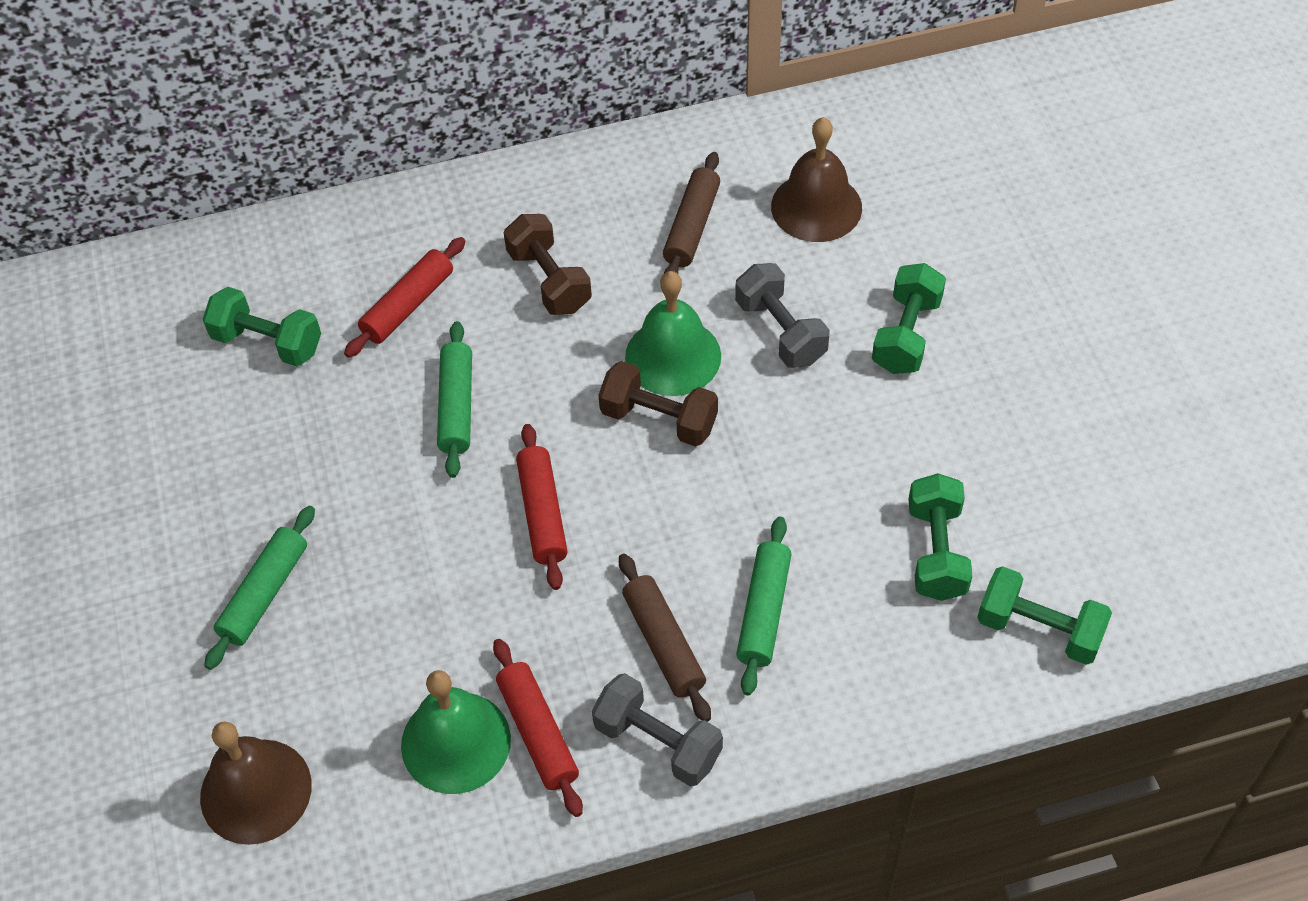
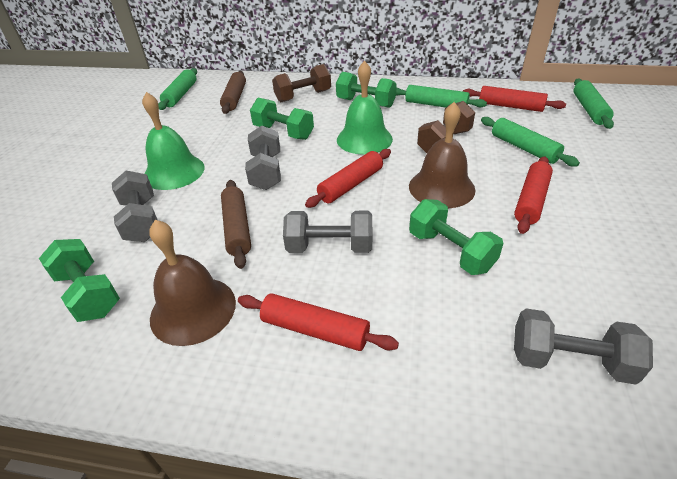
green rolling pin: [204,506,315,670] [437,321,472,478] [736,517,792,696] = 3 -> [158,68,197,110] [396,85,487,107] [481,117,580,166] [573,79,614,129] = 4
grey dumbbell: [592,673,723,786] [735,263,830,368] = 2 -> [112,171,158,242] [245,126,281,190] [283,211,372,253] [514,308,653,385] = 4
red rolling pin: [344,237,466,358] [493,639,583,817] [516,424,567,590] = 3 -> [238,293,399,351] [305,149,391,208] [463,86,566,112] [514,156,553,234] = 4

